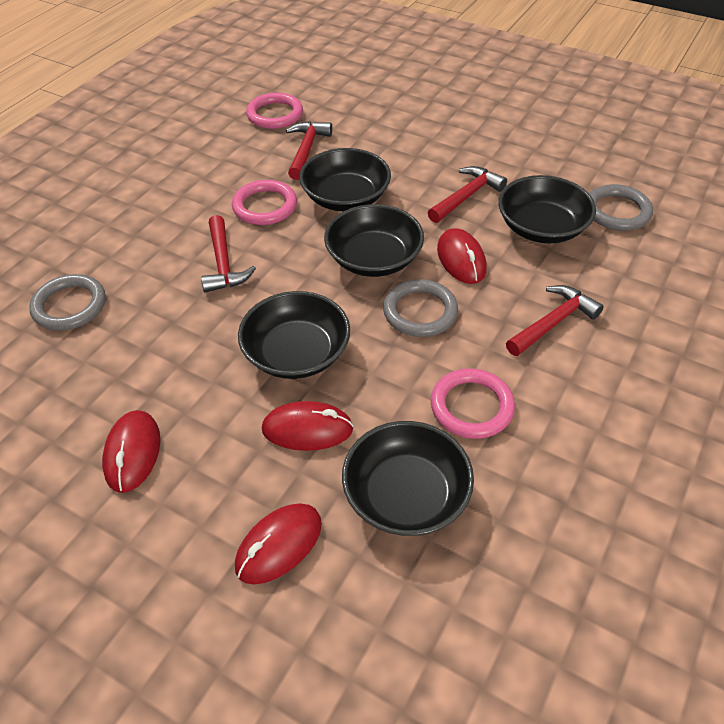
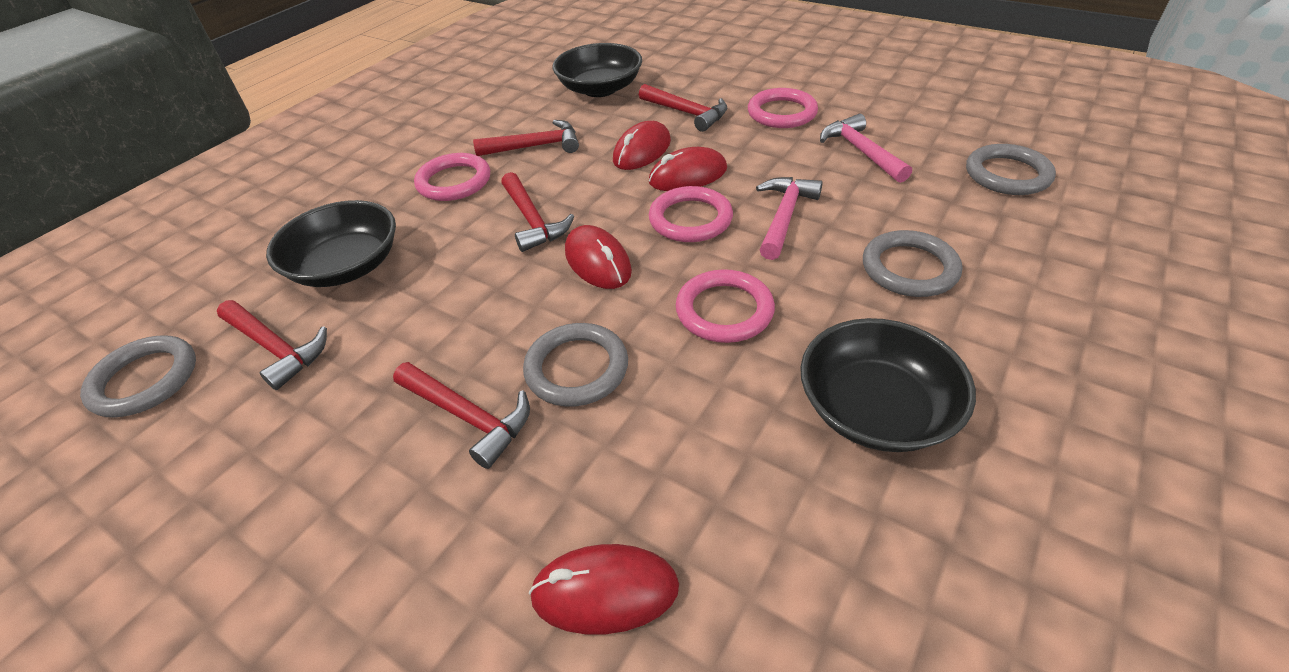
black bowl: [238,291,350,379] [299,148,391,211] [324,204,424,277] [342,421,474,536] [498,175,596,244] = 5 -> [266,200,396,287] [552,43,642,97] [800,318,976,452] = 3
grey ring: [29,274,106,331] [383,279,458,337] [589,184,653,231] = 3 -> [80,336,196,417] [523,323,628,407] [863,230,962,297] [966,144,1056,195] = 4
pink hammer: none = 0 -> [756,177,823,260] [820,114,912,183] = 2
pink ring: [232,180,297,225] [246,93,303,129] [431,369,515,439] = 3 -> [414,153,490,201] [649,186,733,242] [676,269,775,343] [748,88,818,128] = 4
red hammer: [201,215,256,293] [286,121,332,180] [428,166,507,223] [506,285,604,356] = 4 -> [217,300,327,390] [393,362,530,469] [473,120,579,156] [501,172,575,252] [639,84,727,132] = 5

